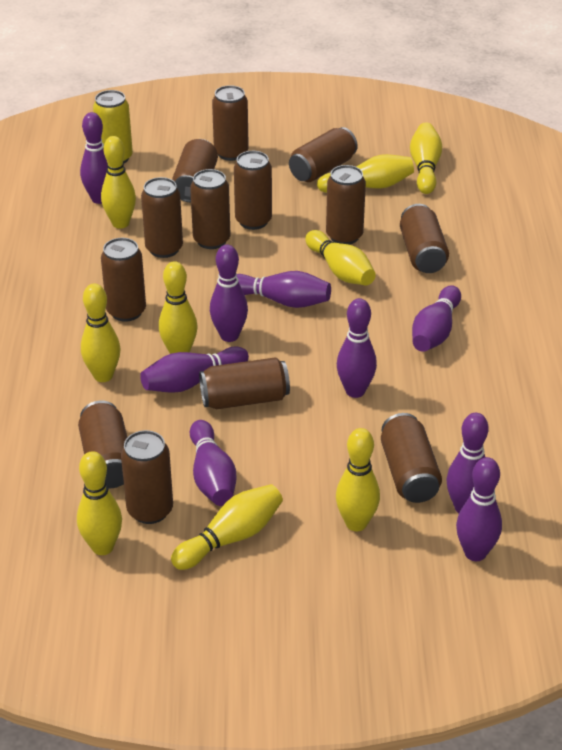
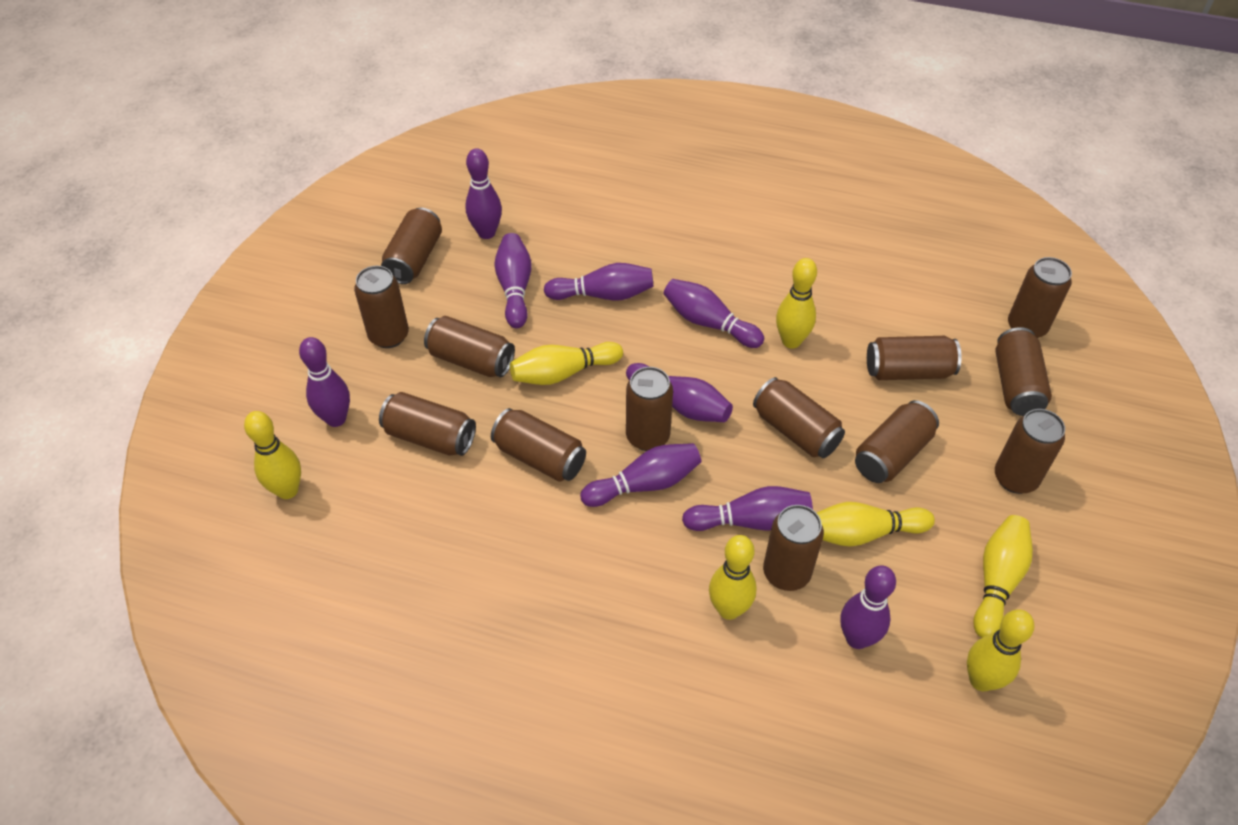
yellow bowling pin: [77,451,122,555] [81,283,120,382] [101,136,136,229] [159,261,197,354] [171,484,283,570] [305,230,376,285] [317,154,414,193] [336,428,380,531] [410,122,442,194] = 9 -> [244,411,301,499] [510,342,623,385] [709,535,757,620] [776,258,817,348] [817,502,935,547] [967,609,1034,691] [974,515,1033,638] = 7
yellow can: [93,90,133,163] = 1 -> none = 0

